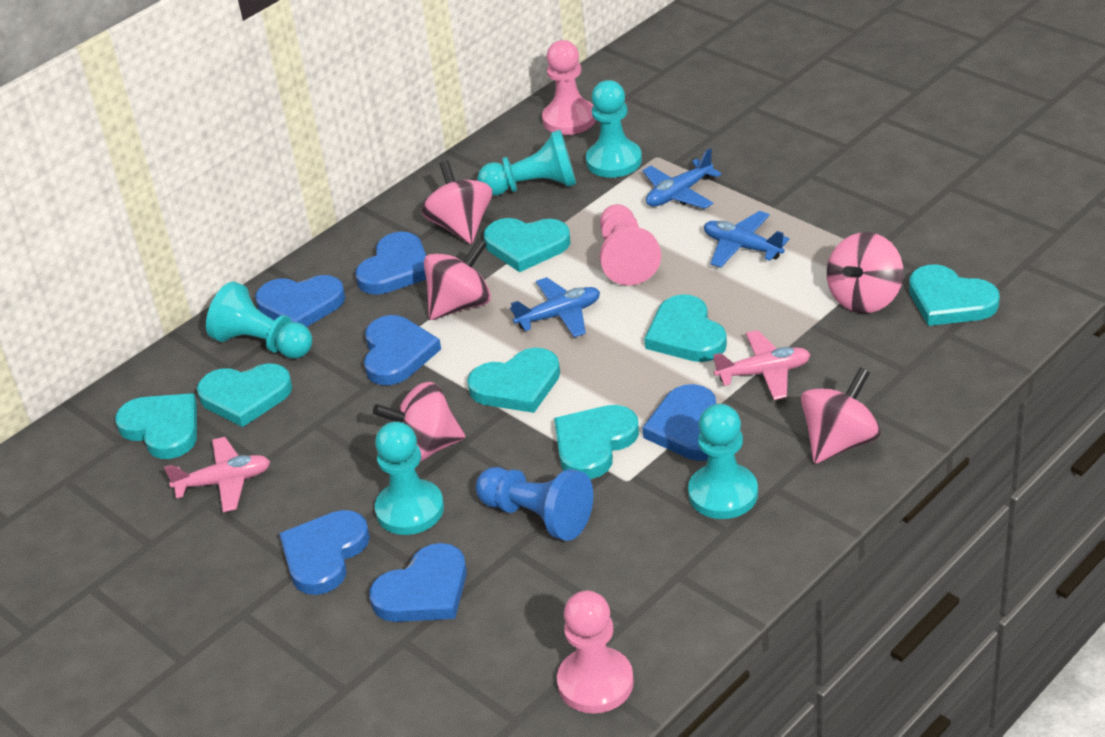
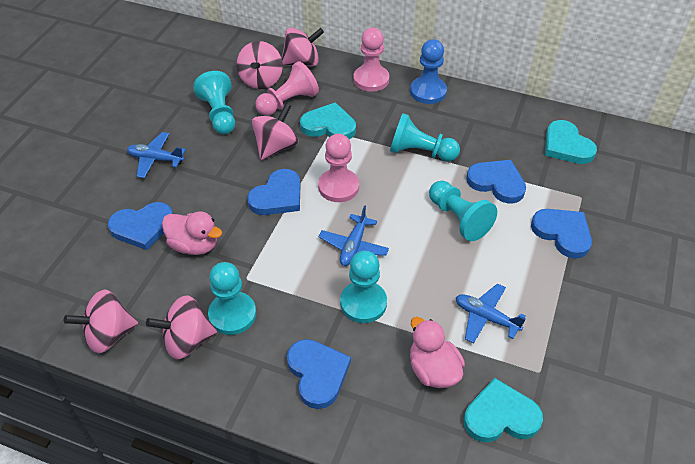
blue heart: [255,275,345,327] [279,510,370,595] [355,232,426,295] [364,315,441,385] [369,543,467,622] [642,384,716,461] = 6 -> [108,202,173,250] [247,169,300,215] [287,339,351,409] [466,160,526,203] [531,209,592,259] = 5
pink duck: none = 0 -> [162,211,222,255] [410,317,465,388] = 2
pink plane: [164,437,270,512] [713,330,811,400] = 2 -> none = 0
turquoise heart: [115,393,197,459] [197,364,292,427] [467,348,560,413] [484,218,571,272] [554,405,639,479] [644,294,727,362] [909,264,1000,326] = 7 -> [300,102,356,139] [464,378,543,443] [545,120,597,164] = 3

